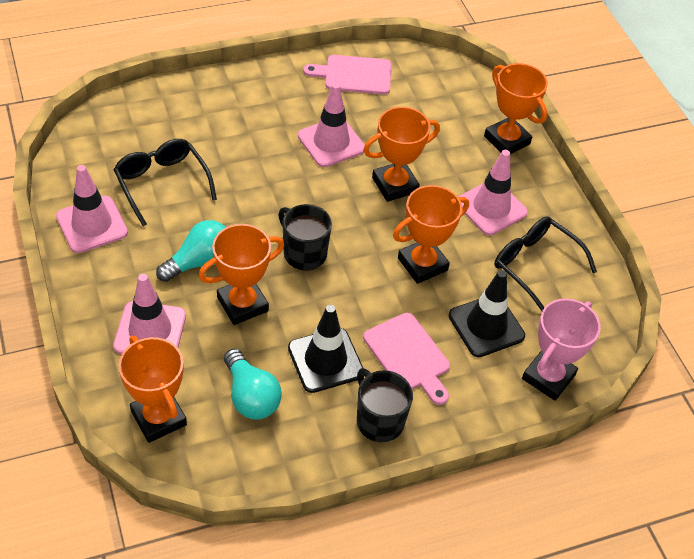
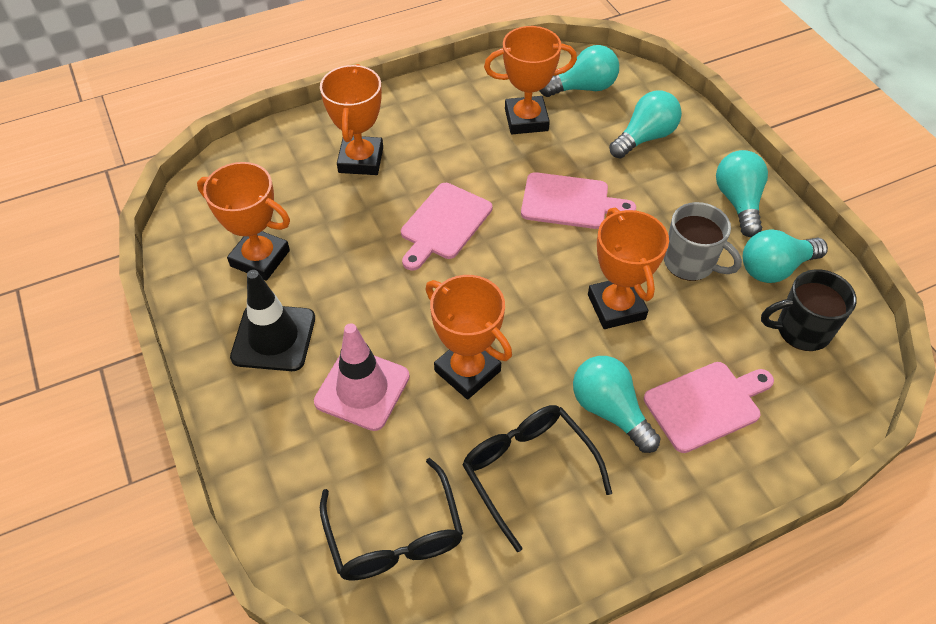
black mug: [278,204,332,271] [357,368,413,442] = 2 -> [761,269,857,351] = 1
black traffic cone: [288,305,364,393] [449,270,525,357] = 2 -> [230,270,315,371] = 1
grey mug: none = 0 -> [664,202,742,281] = 1
pink cutting board: [303,55,391,95] [363,313,450,405] = 2 -> [401,183,492,270] [521,172,636,229] [644,362,774,453] = 3
pink traffic cone: [56,165,128,253] [113,274,186,354] [298,83,365,167] [458,150,528,235] = 4 -> [314,323,410,431] = 1
pink trophy: [522,298,601,401] = 1 -> none = 0
turquoise light bulb: [156,220,226,282] [224,349,282,420] = 2 -> [539,45,619,97] [573,356,661,453] [609,90,682,159] [716,150,768,237] [743,230,828,283] = 5

